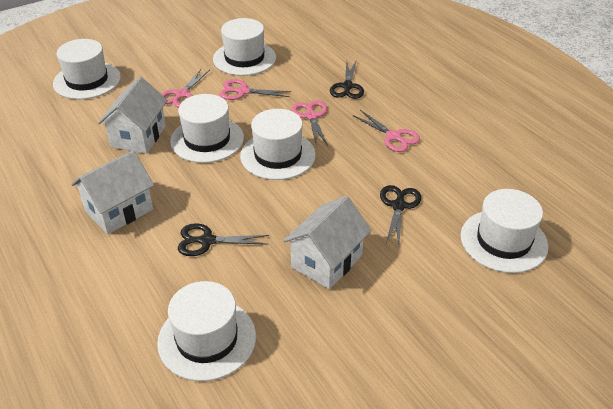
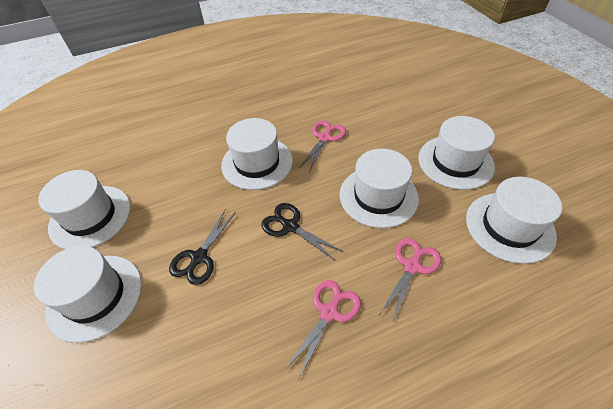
black scissors: [178,223,269,256] [330,61,364,99] [380,185,421,245] = 3 -> [169,209,236,285] [261,203,343,261] = 2
pink scissors: [161,69,210,108] [220,79,292,100] [292,100,328,146] [353,110,420,152] = 4 -> [284,280,361,378] [299,121,346,172] [379,238,441,322] = 3
white house: [71,150,154,234] [98,77,168,154] [283,196,372,289] = 3 -> none = 0

